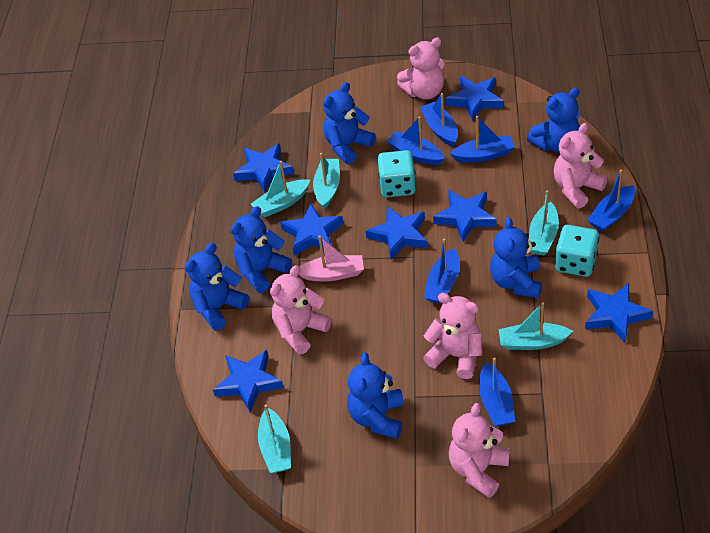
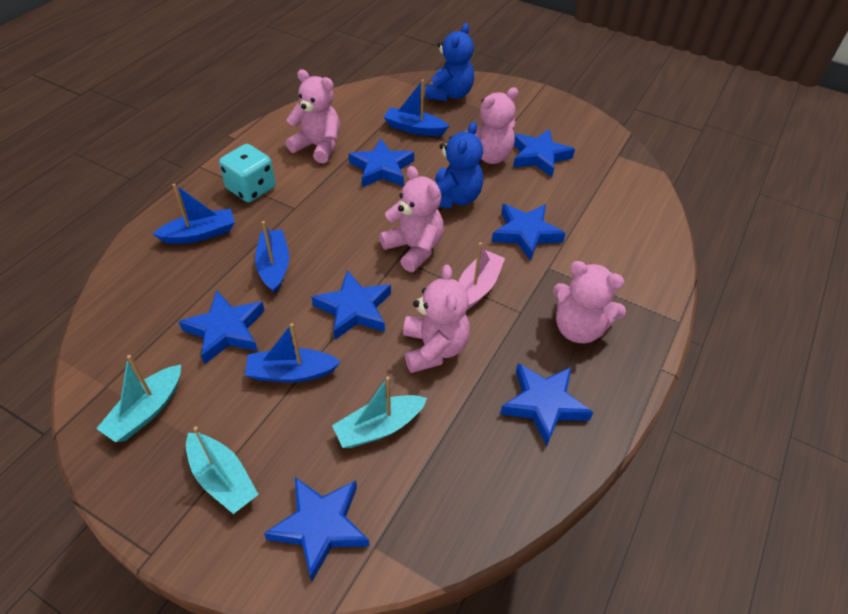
blue boat: [387,116,445,165] [420,93,458,147] [424,239,460,304] [450,116,515,163] [479,357,515,426] [587,170,635,232] = 6 -> [153,184,235,244] [245,323,341,383] [255,221,289,293] [384,79,449,136] = 4
blue teddy bear: [185,243,249,331] [231,206,292,293] [323,82,376,164] [347,353,404,439] [490,217,542,298] [527,88,580,153] = 6 -> [425,23,474,101] [435,122,483,209] = 2
turquoise boat: [251,161,310,217] [258,405,291,473] [313,153,340,209] [498,302,573,350] [529,190,559,256] = 5 -> [96,355,181,442] [186,426,259,514] [332,376,427,448] = 3
turquoise dice: [378,150,416,197] [555,225,599,277] = 2 -> [219,144,275,202] = 1

